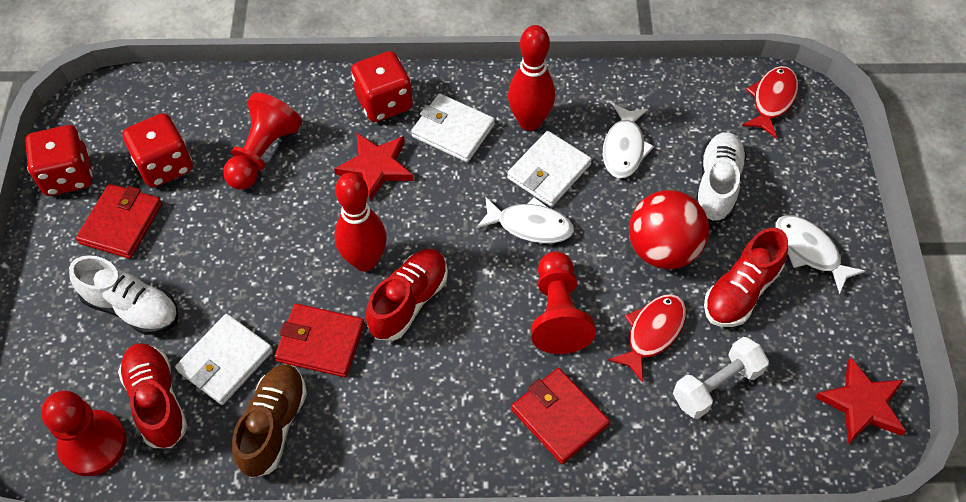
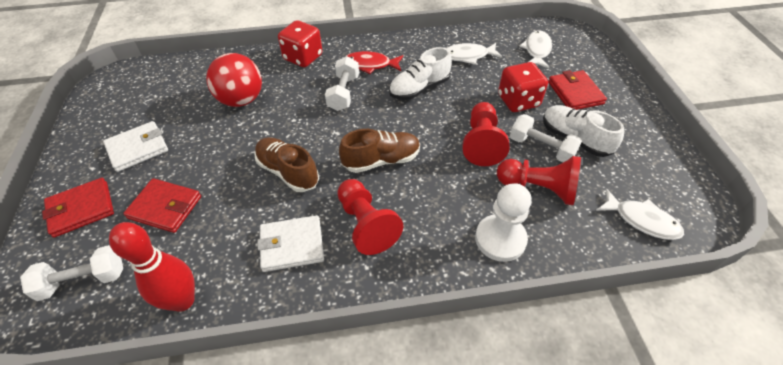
brown shoe: [232,364,307,478] = 1 -> [255,137,319,192] [339,129,420,173] = 2
red bowling pin: [335,172,387,272] [508,25,555,131] = 2 -> [109,222,195,312] = 1
red dice: [25,125,93,196] [122,113,193,188] [351,51,413,122] = 3 -> [278,20,322,67] [498,62,548,112] = 2
red fish: [608,294,686,383] [742,66,798,138] = 2 -> [345,51,403,74] = 1
red shoe: [118,343,188,448] [366,249,448,341] [704,228,788,327] = 3 -> none = 0
red star: [334,132,414,202] [815,357,906,444] = 2 -> none = 0
white dumbbell: [673,337,769,419] = 1 -> [20,245,123,301] [325,56,359,111] [510,114,582,162] = 3
white pawn: none = 0 -> [475,183,531,262] = 1
white wallet: [175,314,273,405] [411,93,495,162] [507,131,592,207] = 3 -> [103,121,168,172] [257,215,324,272] = 2

